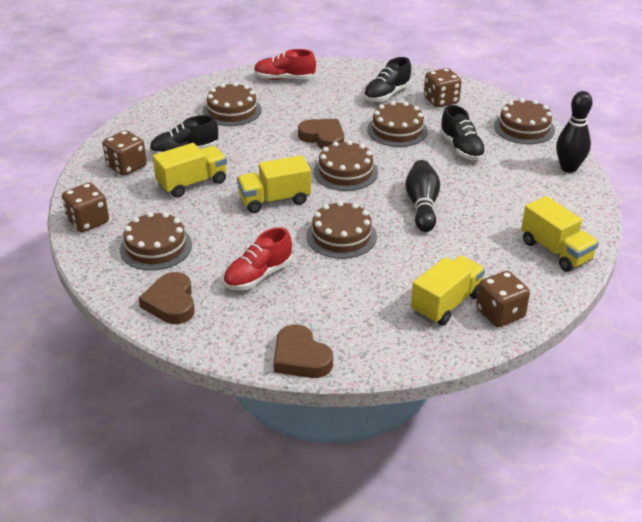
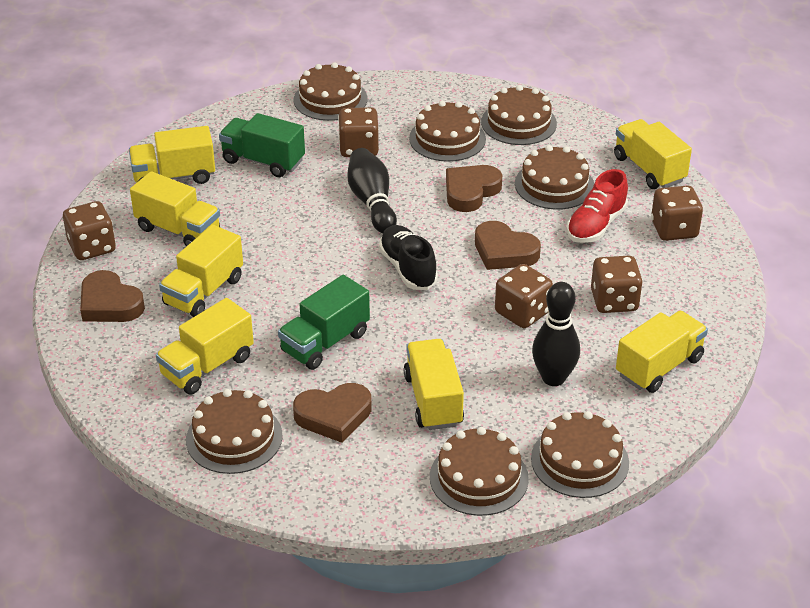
black shoe: [149,115,218,155] [364,57,411,102] [440,105,486,160] = 3 -> [379,225,438,290] = 1
brown cake: [120,212,192,270] [203,82,262,126] [306,201,377,259] [314,140,378,191] [367,101,428,147] [494,98,555,144] = 6 -> [186,389,282,474] [294,62,368,121] [409,101,486,162] [430,427,529,516] [481,85,557,145] [515,145,594,210] [531,411,629,498] = 7
brown dice: [62,183,109,232] [103,130,147,176] [424,68,461,107] [476,271,530,327] = 4 -> [63,201,116,260] [338,107,379,157] [495,264,553,328] [591,256,643,313] [651,186,703,241] = 5
brown heart: [139,272,195,324] [274,324,333,378] [298,119,344,150] = 3 -> [80,270,145,322] [293,383,372,443] [446,165,503,212] [475,221,541,270] = 4
green truck: none = 0 -> [219,113,305,177] [278,275,370,370] = 2
red shoe: [223,227,292,290] [254,49,316,80] = 2 -> [567,169,628,243] = 1
yellow truck: [153,143,227,198] [237,155,311,213] [411,256,485,326] [521,196,599,272] = 4 -> [129,126,215,184] [130,171,220,247] [156,298,254,395] [159,225,243,317] [404,339,464,430] [614,119,692,189] [616,311,708,393] = 7

